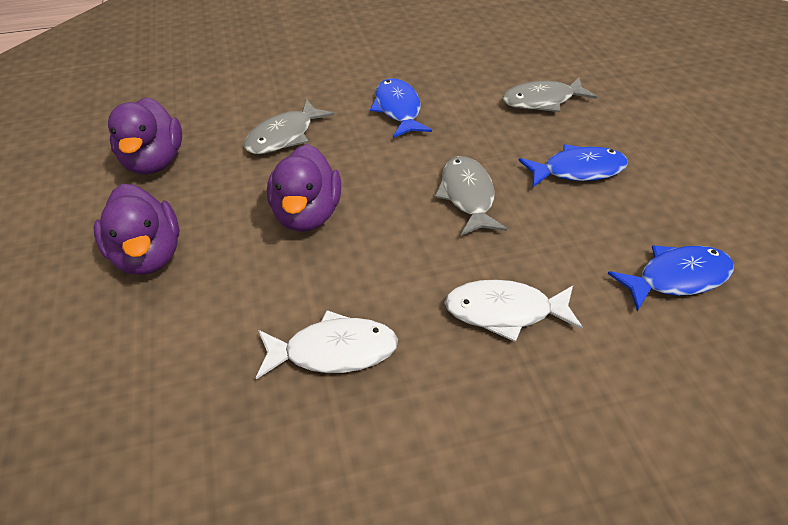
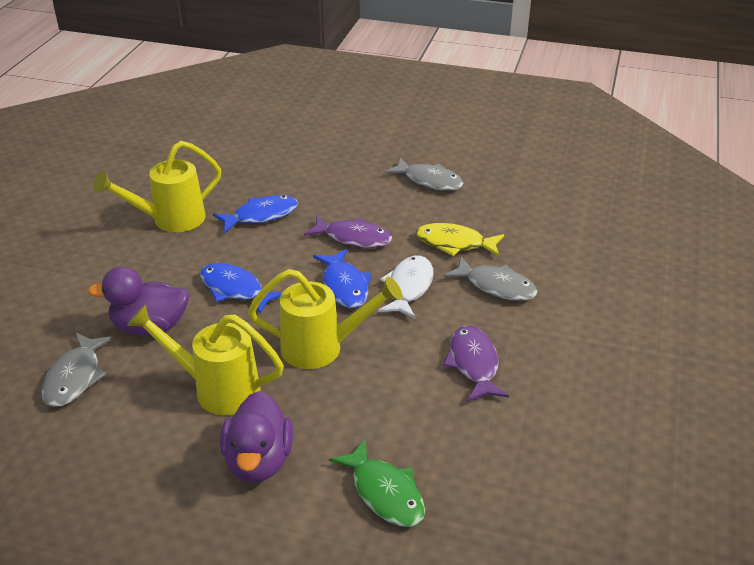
green fish: none = 0 -> [329,438,425,527] = 1
purple duck: [94,184,179,275] [108,97,182,175] [267,144,341,232] = 3 -> [88,266,189,336] [220,391,293,483] = 2
purple fish: none = 0 -> [304,215,392,248] [443,326,509,402] = 2
white fish: [256,310,398,379] [445,280,583,342] = 2 -> [378,256,434,319] = 1
yellow fish: none = 0 -> [416,223,504,256] = 1
yellow watering can: none = 0 -> [93,141,221,232] [127,304,284,415] [248,269,403,369] = 3

